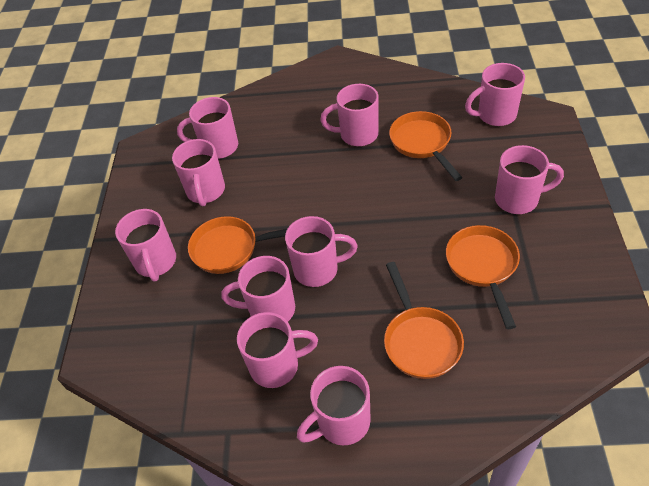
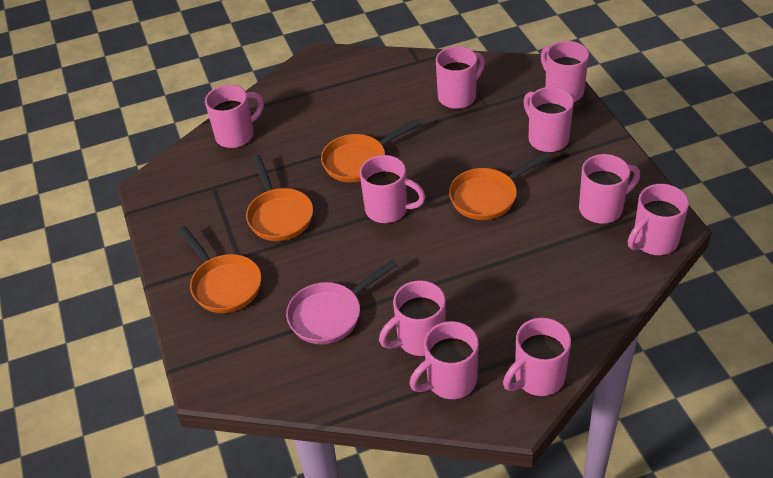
pink pan: none = 0 -> [286,260,398,344] = 1

